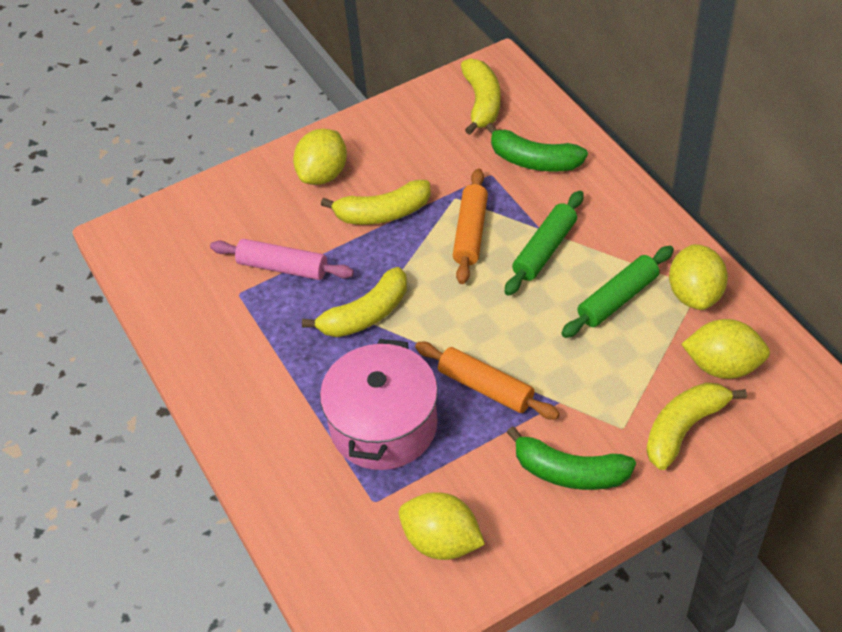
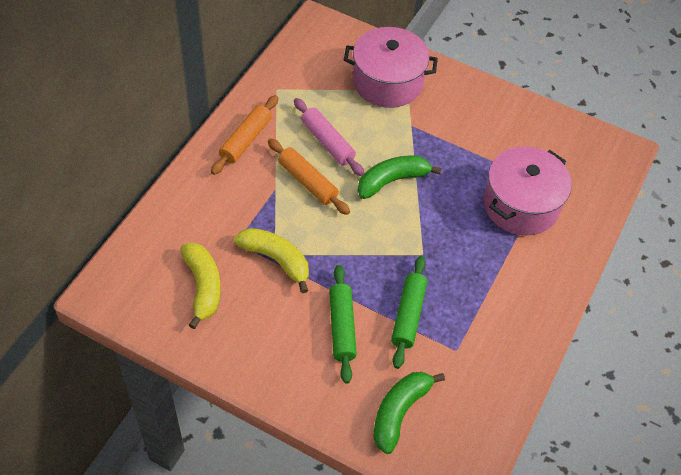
pink pot: [320,339,438,470] = 1 -> [344,27,438,108] [484,146,572,236] = 2
yellow banana: [302,267,407,337] [321,180,431,225] [461,58,501,135] [646,382,747,470] = 4 -> [181,243,221,329] [234,228,309,293] = 2
yellow lemon: [293,129,347,185] [399,492,485,560] [669,244,728,310] [681,319,770,379] = 4 -> none = 0

